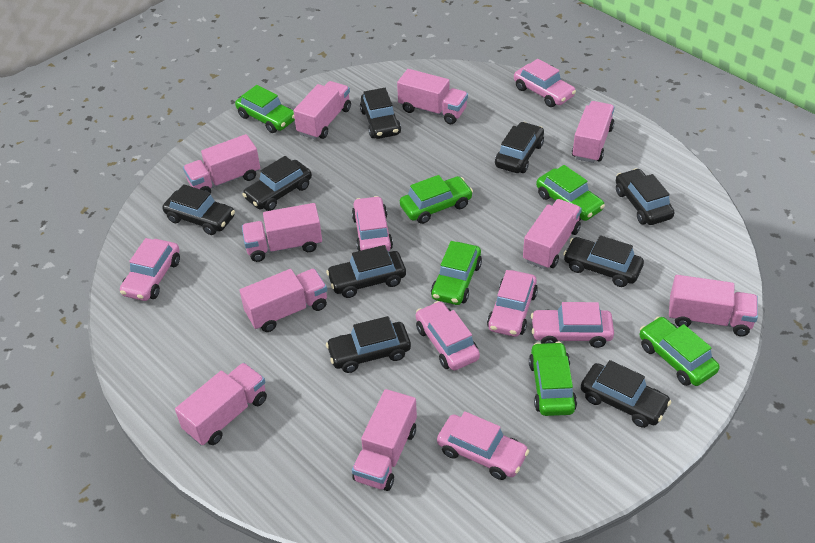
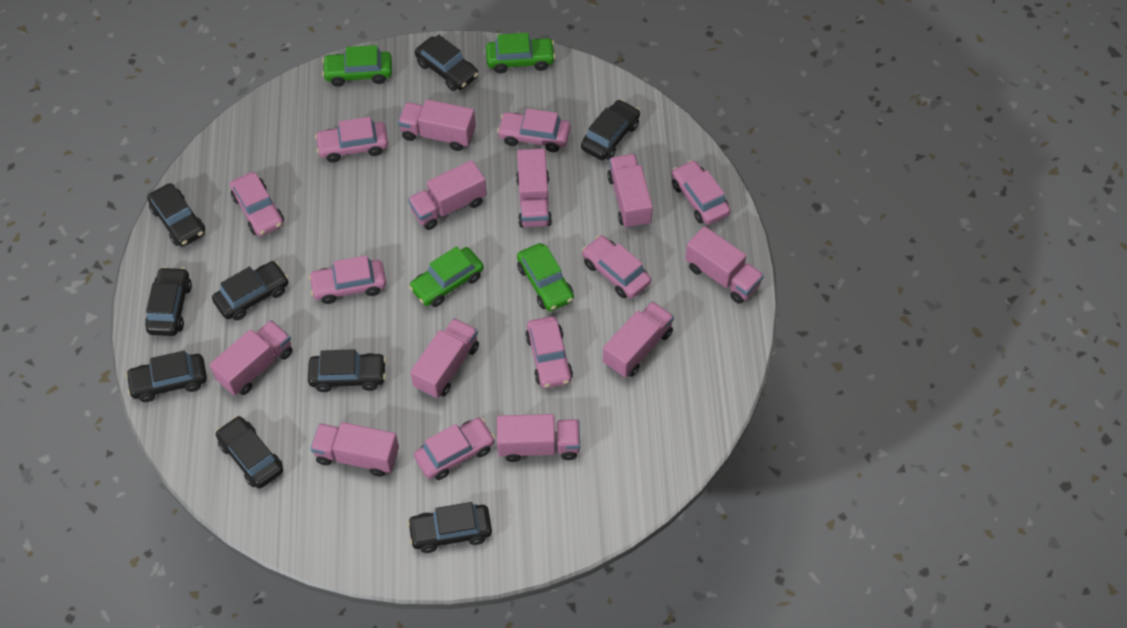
green car: [235,85,295,133] [400,175,473,224] [431,241,482,305] [529,342,577,416] [536,165,605,221] [640,316,719,386] = 6 -> [322,45,392,87] [409,246,484,307] [486,33,556,74] [517,243,574,311] = 4
pink car: [120,238,180,301] [352,196,393,251] [416,301,480,370] [437,411,529,480] [487,270,538,337] [514,59,576,107] [531,302,614,348] = 7 -> [230,172,284,236] [309,255,386,304] [315,117,388,163] [414,418,495,480] [497,108,571,152] [525,316,573,388] [582,235,651,298] [671,160,731,225] = 8

